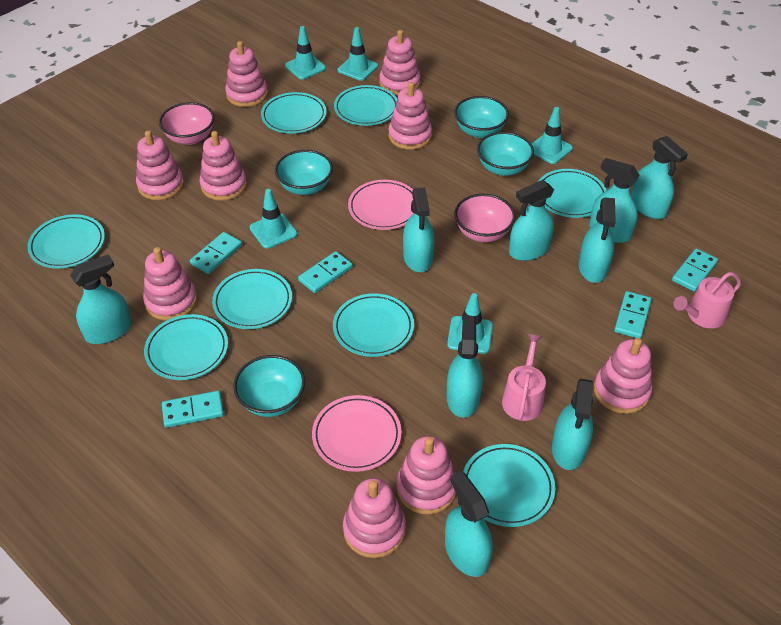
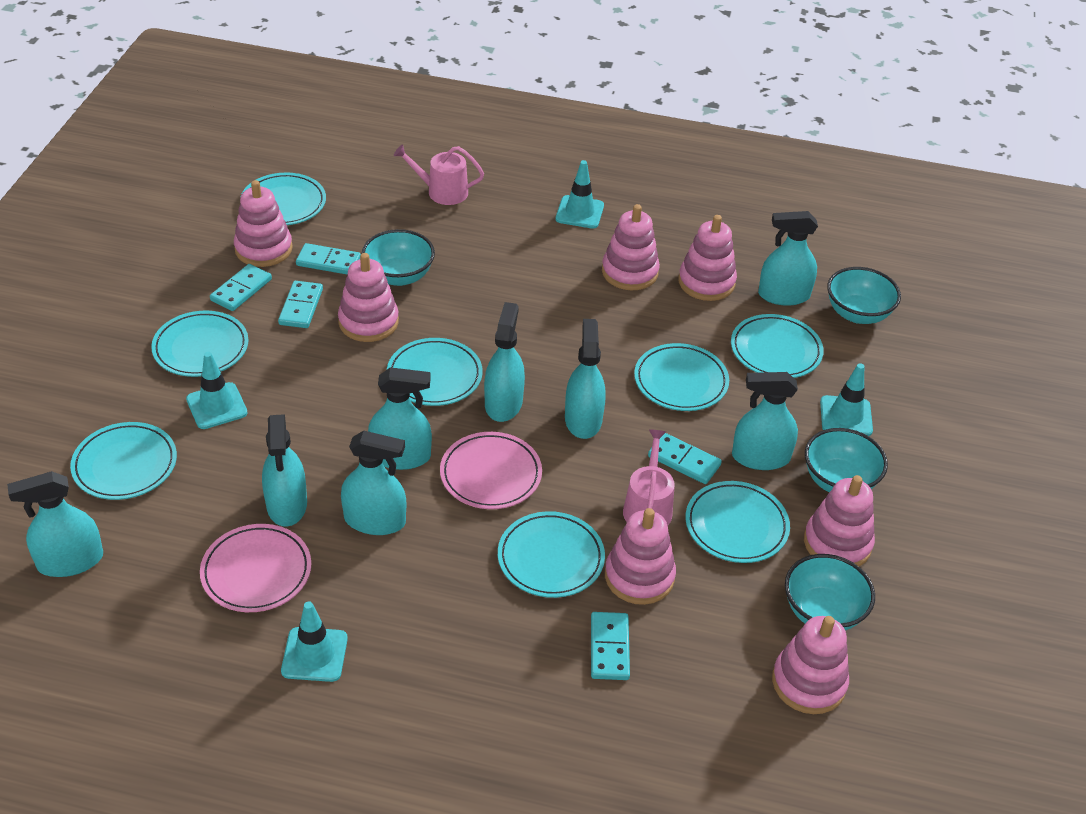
pink bowl: [159,102,214,145] [454,194,516,242] = 2 -> none = 0
pink stacking toy: [136,131,184,200] [143,247,197,321] [200,131,247,201] [225,41,268,107] [343,478,406,558] [379,30,420,95] [388,82,432,150] [396,436,456,515] [594,338,652,414] = 9 -> [234,180,293,267] [338,253,399,342] [602,204,660,290] [605,508,676,605] [679,215,737,301] [772,616,849,714] [804,475,875,566] = 7
turquoise spray bottle: [70,254,132,344] [403,187,434,272] [445,471,493,577] [447,315,483,418] [509,180,554,261] [552,379,593,470] [579,198,616,283] [589,158,640,243] [631,136,688,219] = 9 -> [7,471,103,577] [262,414,307,527] [341,431,406,535] [368,367,432,470] [484,302,525,422] [565,319,606,439] [732,372,798,470] [758,211,818,306] = 8
turquoise traffic cone: [250,189,297,249] [285,26,326,80] [338,27,378,81] [447,293,493,354] [532,107,573,164] = 5 -> [186,352,248,429] [281,601,348,682] [556,160,604,229] [820,363,873,436] = 4

